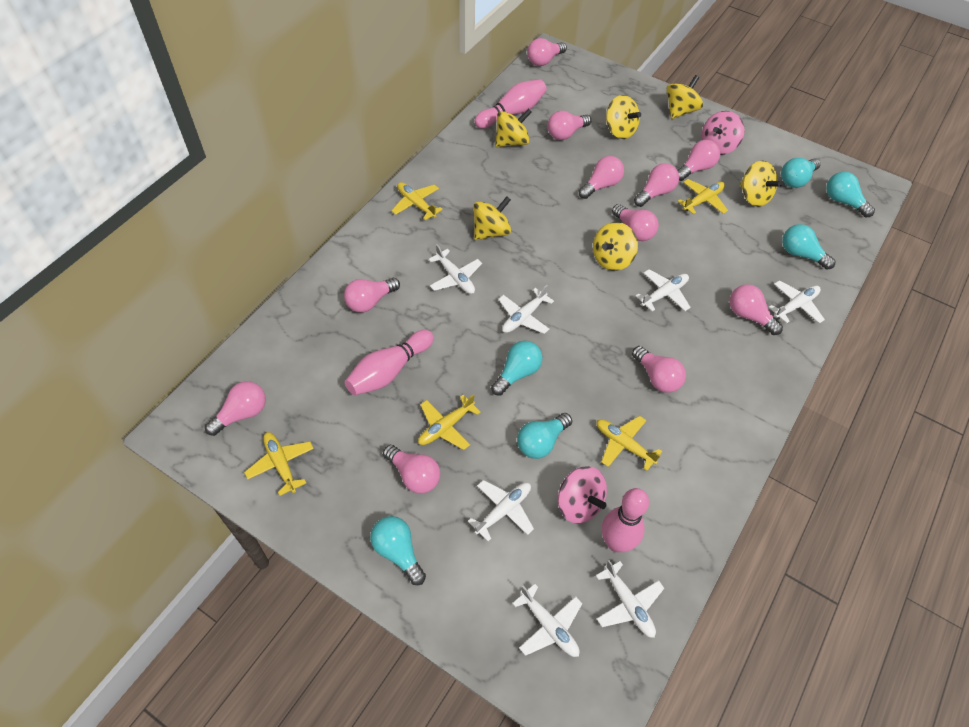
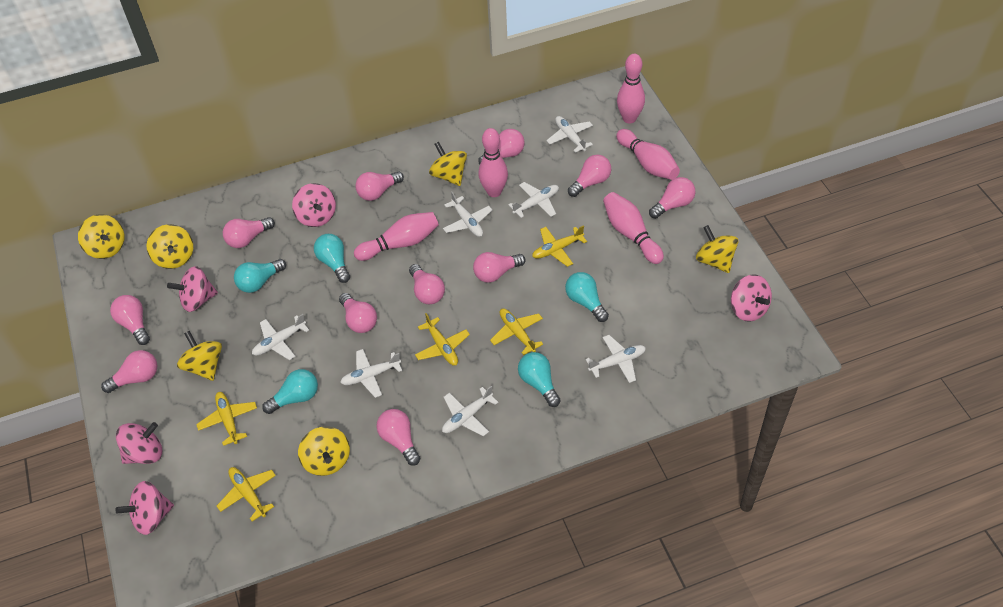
pink bowling pin: [345,330,434,395] [474,79,547,129] [602,488,649,552] = 3 -> [354,212,439,261] [478,128,508,197] [603,192,664,264] [616,129,680,180] [617,54,645,123] = 5
pink spinning top: [558,466,607,524] [702,111,745,155] = 2 -> [115,481,174,535] [116,422,162,464] [167,266,218,312] [292,183,336,227] [731,274,772,322] = 5
turquoise light bulb: [370,516,426,585] [491,341,543,396] [517,413,572,459] [781,158,820,188] [782,224,835,270] [826,171,875,217] = 6 -> [234,259,286,293] [262,369,318,414] [314,234,350,283] [518,352,561,407] [565,272,609,322] = 5

